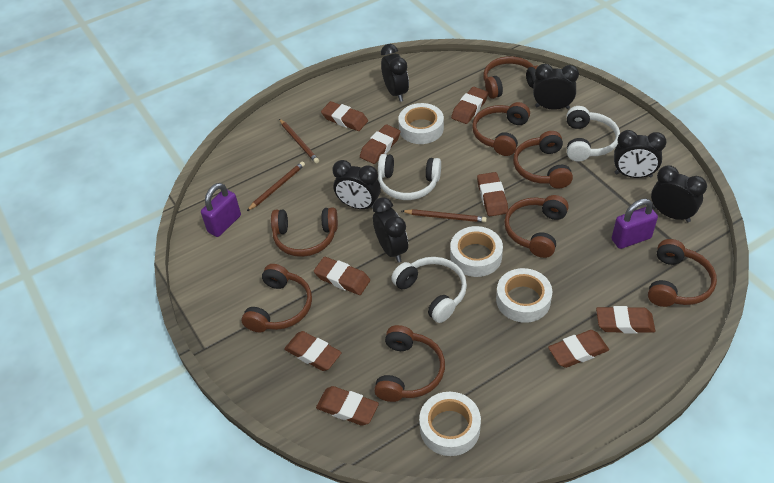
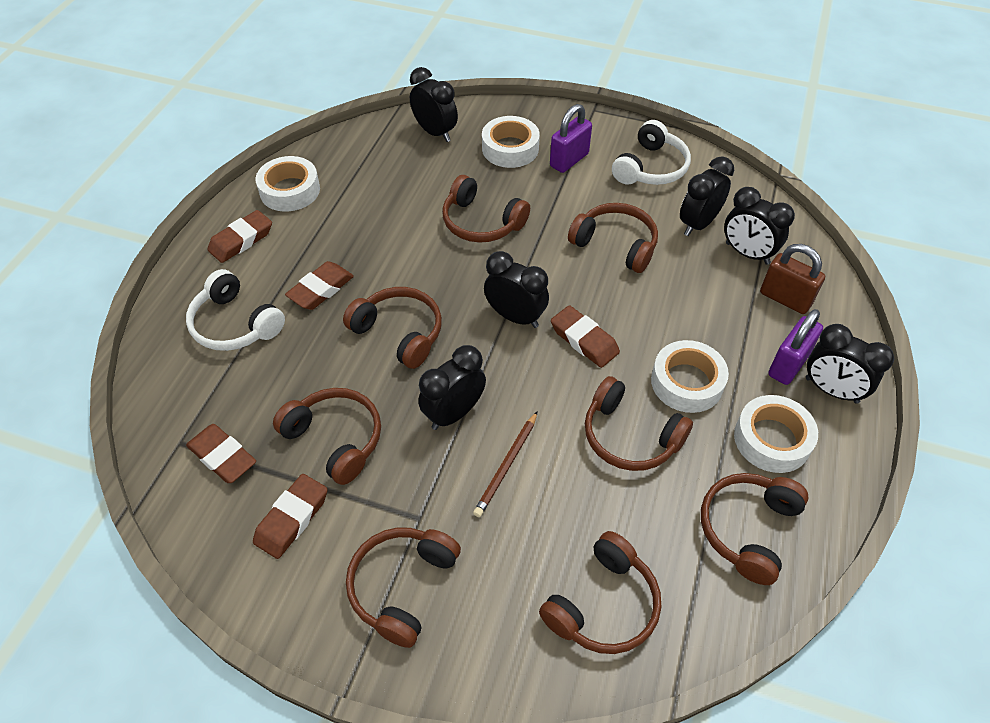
brown eraser: [284,331,342,371] [314,257,370,295] [316,386,379,426] [321,101,368,131] [360,124,401,164] [451,87,488,124] [477,172,508,216] [548,330,609,368] [596,306,655,334] = 9 -> [186,424,256,483] [207,210,272,263] [253,474,328,559] [285,261,354,310] [551,305,620,368] = 5
brown padlock: none = 0 -> [760,244,825,314] = 1
brown pencil: [247,161,305,211] [279,119,319,163] [402,209,487,222] = 3 -> [473,411,538,517] = 1
white headphones: [378,154,441,200] [391,257,467,323] [567,106,620,162] = 3 -> [186,269,285,351] [612,120,691,185] = 2

